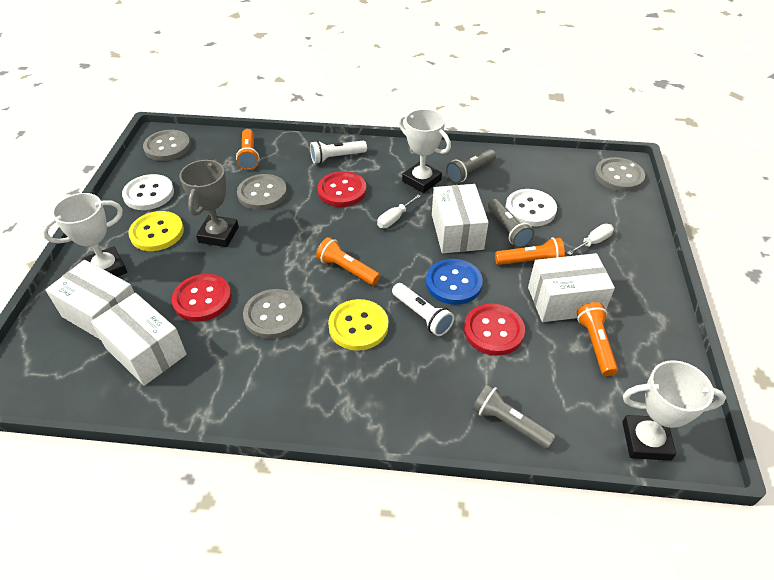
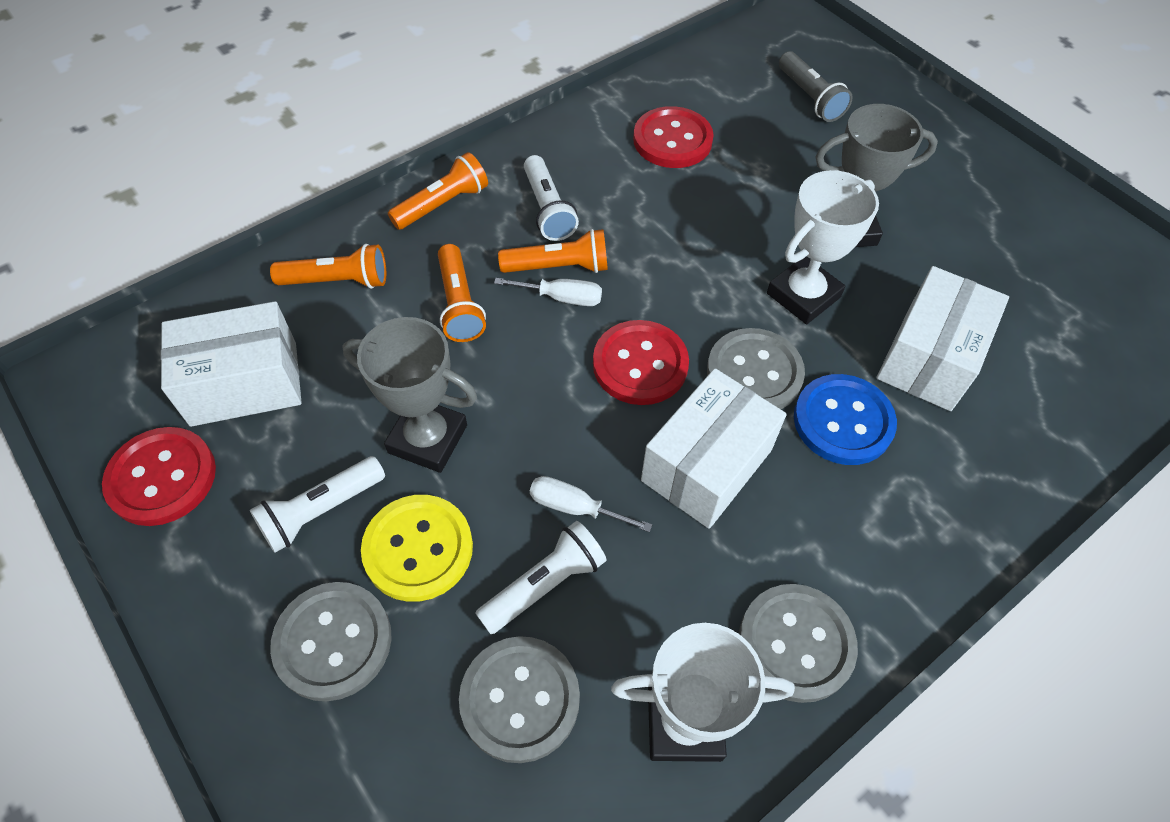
grey flashlight: [446,149,496,183] [473,384,556,449] [488,199,534,248] = 3 -> [779,51,853,122] = 1
grey trophy: [179,159,239,247] = 1 -> [342,317,477,473] [816,104,938,247] = 2
white box: [45,260,134,340] [91,293,187,386] [432,184,489,253] [528,253,615,322] = 4 -> [161,301,302,427] [641,368,787,529] [876,266,1009,411] = 3
white button: [122,174,174,210] [505,189,557,226] = 2 -> none = 0
white flashlight: [310,140,367,164] [392,283,454,336] = 2 -> [250,456,385,553] [475,521,607,634] [524,155,579,241] = 3
white trophy: [42,193,127,277] [399,109,451,193] [622,360,726,461] = 3 -> [611,623,795,762] [767,170,879,324] = 2
yellow button: [128,211,184,251] [328,299,388,351] = 2 -> [361,495,473,602] = 1

